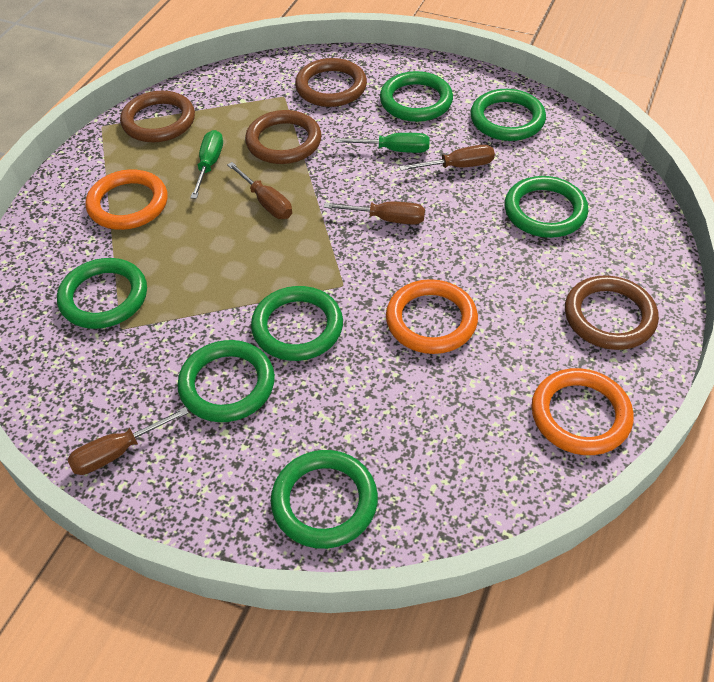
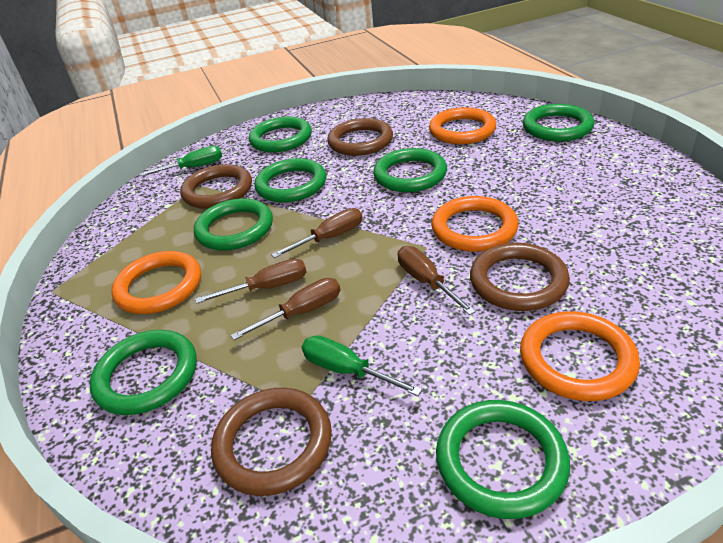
orange ring: [85,169,167,230] [386,279,478,354] [531,368,634,455] = 3 -> [111,251,201,314] [429,107,496,144] [432,196,519,252] [520,311,640,401] = 4

